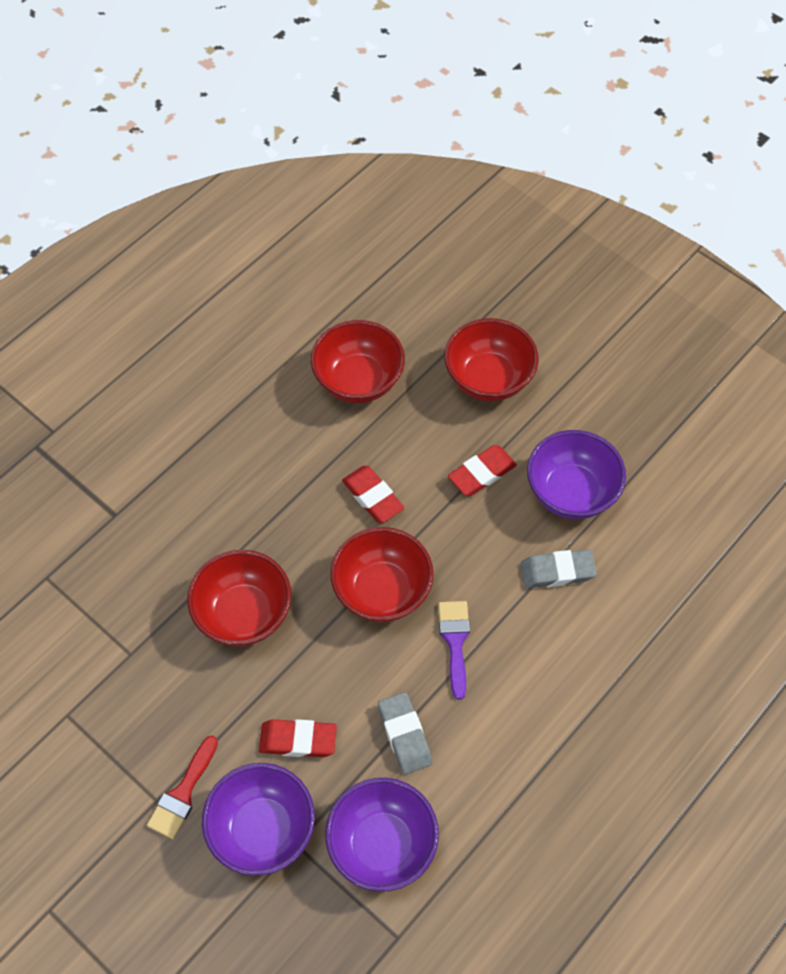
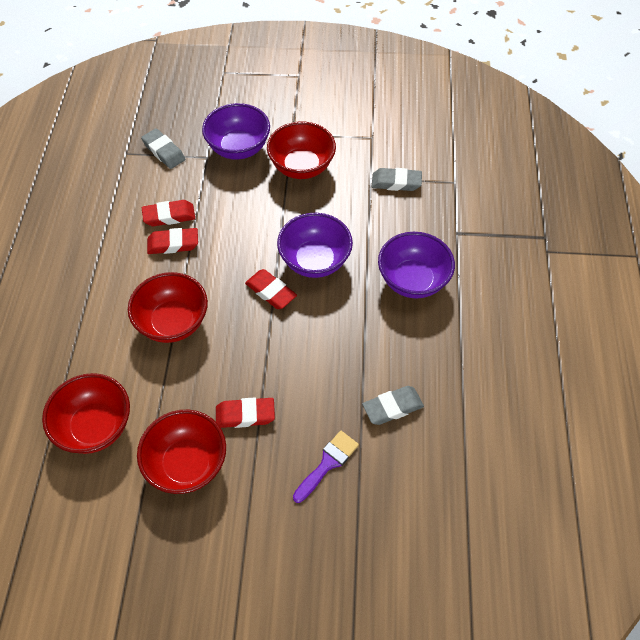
grey eraser: [378,692,432,774] [520,550,597,588] = 2 -> [141,128,185,169] [362,386,424,425] [372,168,422,191] = 3
red brush: [147,736,218,839] = 1 -> none = 0
red eraser: [259,719,337,757] [342,466,404,523] [448,445,517,496] = 3 -> [142,200,195,226] [147,228,198,254] [216,397,275,428] [245,269,297,309] = 4

